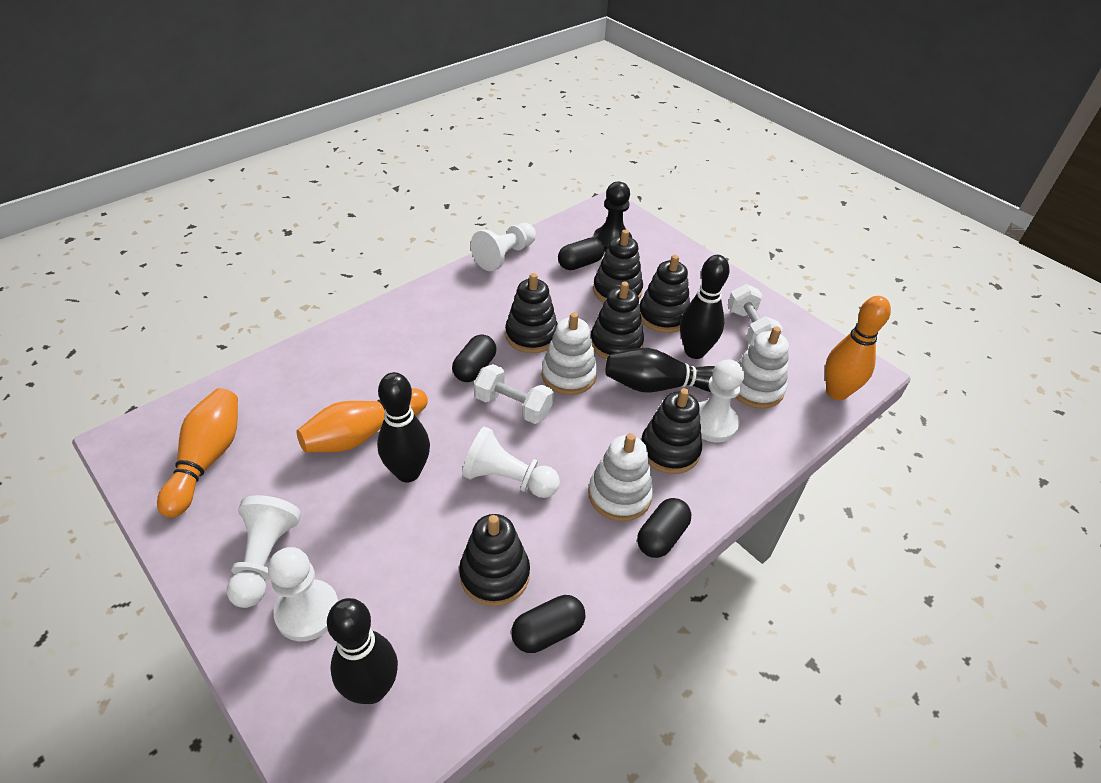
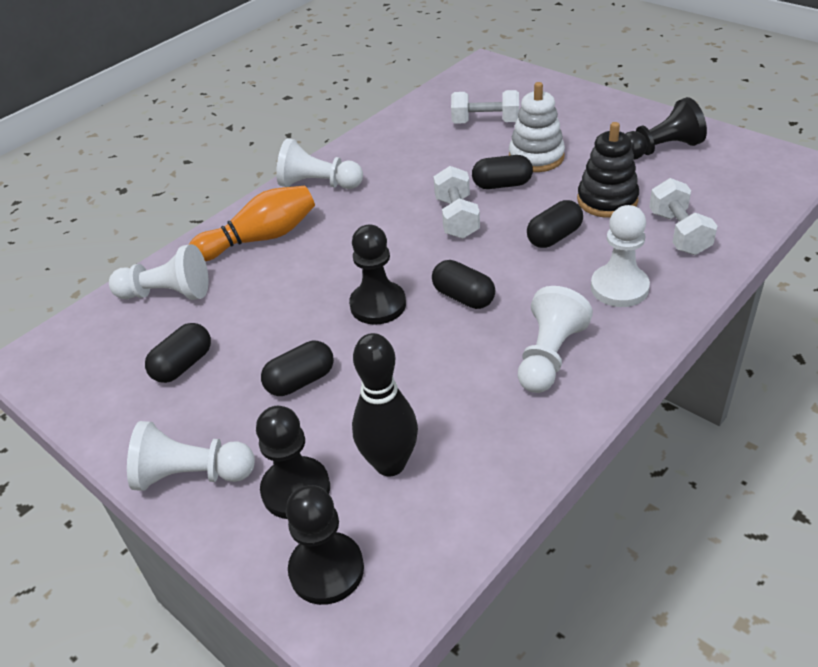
black bowling pin: [327,598,398,704] [377,372,430,482] [606,348,715,393] [680,255,730,359] = 4 -> [352,333,418,476] = 1
black capsule: [452,334,496,382] [511,595,585,653] [558,238,604,270] [637,498,691,558] = 4 -> [145,323,211,383] [261,341,334,396] [432,260,495,309] [472,155,533,189] [527,200,583,248] = 5
black pawn: [593,182,632,252] = 1 -> [256,406,330,519] [286,485,364,605] [349,225,406,325] [625,97,707,160] = 4
black stacking toy: [459,514,530,606] [505,273,558,353] [591,281,644,360] [593,230,643,302] [640,255,690,333] [641,388,702,474] = 6 -> [577,122,639,218] = 1
orange bowling pin: [157,388,238,518] [296,388,428,453] [825,296,891,400] = 3 -> [189,186,315,261] = 1
white dumbbell: [474,364,554,424] [727,284,783,345] = 2 -> [434,166,480,239] [451,90,519,124] [649,178,717,255] = 3
white stacking toy: [541,312,598,395] [588,433,653,521] [735,327,789,409] = 3 -> [509,82,565,172] = 1

